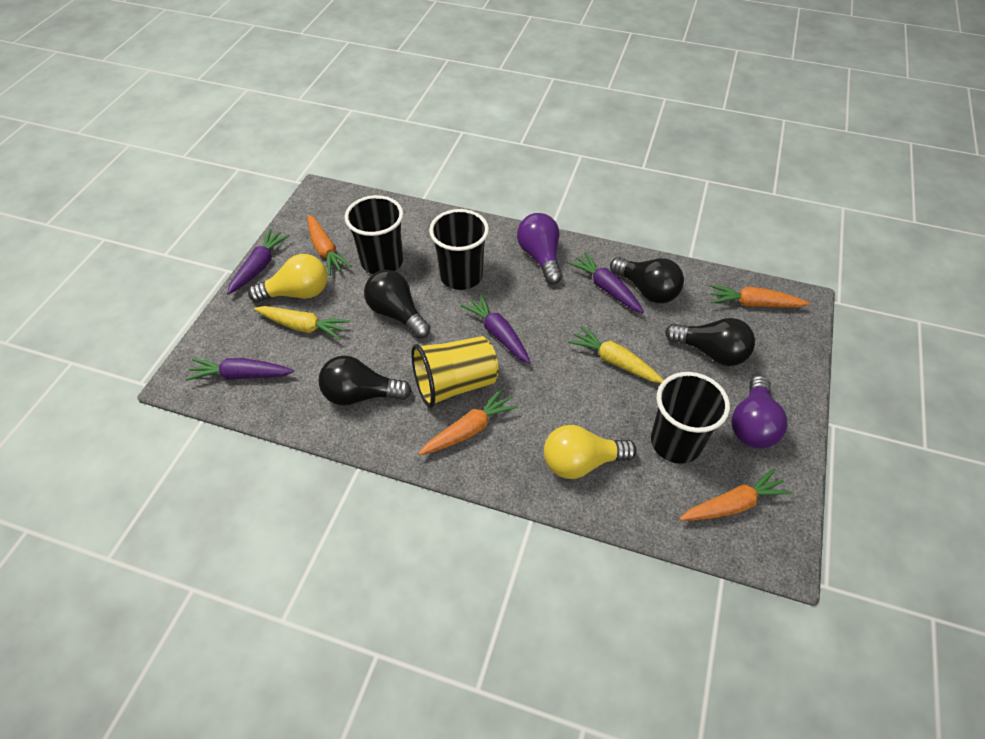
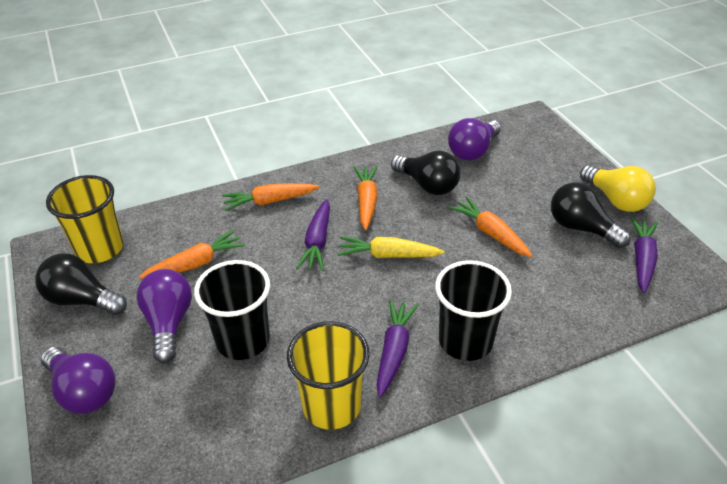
black cup: [345,195,403,274] [429,209,489,290] [651,372,730,464] = 3 -> [194,260,270,360] [435,260,512,361] = 2
black light bulb: [319,355,412,406] [364,270,430,338] [610,257,684,303] [665,318,755,366] = 4 -> [35,253,127,315] [391,150,461,195] [551,182,631,248] = 3
purple carrot: [186,358,294,381] [227,229,290,295] [461,294,531,364] [568,252,644,313] = 4 -> [296,199,330,271] [376,300,418,398] [630,217,658,293] = 3
purple light bulb: [517,213,562,284] [732,376,787,449] = 2 -> [41,347,116,414] [136,269,192,363] [448,118,501,161] = 3
yellow carrot: [254,306,350,340] [568,326,664,383] = 2 -> [338,236,445,258] = 1
yellow cup: [412,336,499,408] = 1 -> [46,175,124,263] [287,321,370,430] = 2
yellow light bulb: [248,254,327,303] [544,425,637,479] = 2 -> [580,165,656,212] = 1

